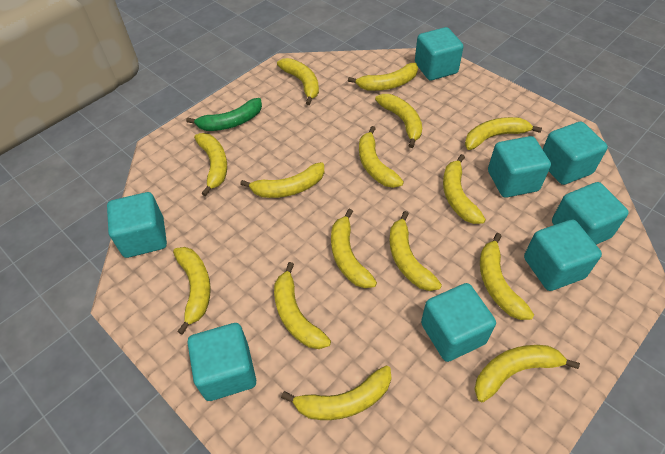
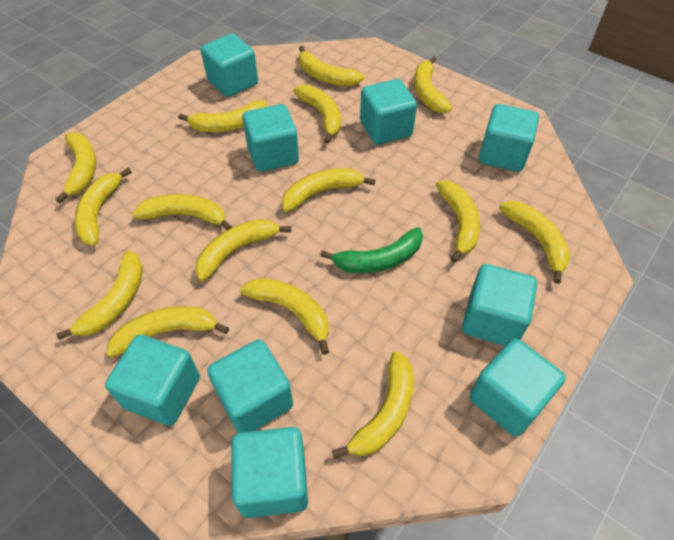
turquoise cube: [107,192,167,258] [187,323,256,401] [415,27,463,80] [421,283,496,362] [488,136,551,198] [524,219,602,291] [543,122,608,185] [552,182,629,245] = 8 -> [105,335,200,426] [201,34,258,97] [207,339,293,433] [232,427,308,518] [243,104,299,172] [360,79,417,145] [462,264,537,346] [470,339,566,437] [479,104,539,172] = 9

